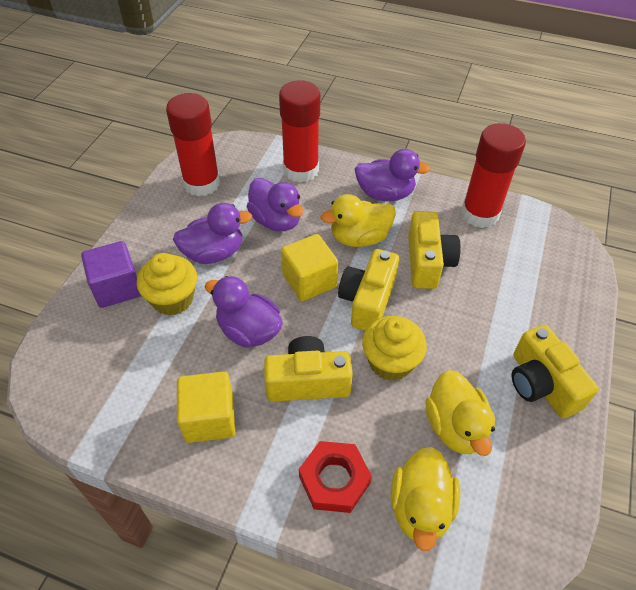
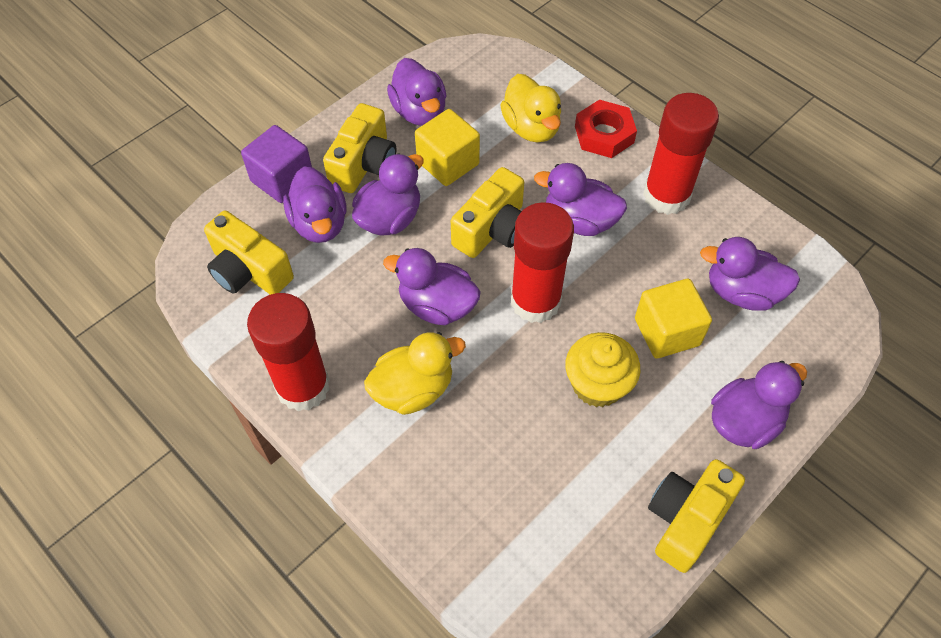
purple duck: [173,203,252,264] [205,276,283,348] [246,178,303,232] [355,149,431,201] = 4 -> [283,167,346,243] [352,153,424,236] [383,248,481,325] [387,58,446,126] [534,163,627,236] [700,237,800,311] [711,361,807,449] = 7
yellow cupcake: [137,253,197,316] [362,316,427,381] = 2 -> [565,332,640,407] = 1
yellow duck: [321,194,396,247] [391,447,460,551] [425,370,495,456] = 3 -> [364,332,466,415] [500,74,561,142] = 2

